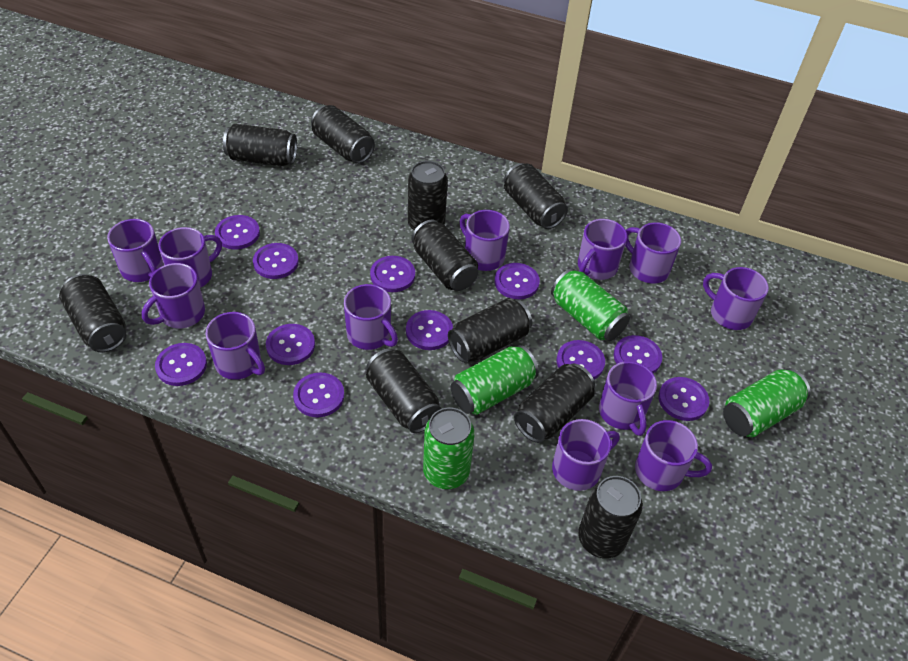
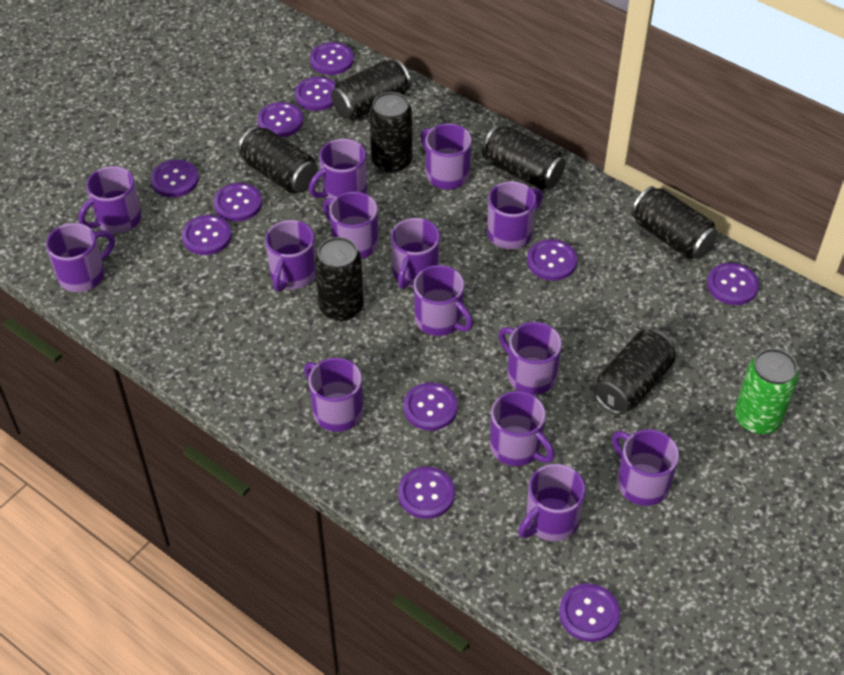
black can: [59,274,126,352] [223,124,297,166] [311,105,375,164] [366,348,442,433] [408,161,448,230] [412,220,478,291] [448,298,532,363] [504,163,568,229] [514,364,595,443] [578,476,643,558] = 10 -> [238,126,318,194] [315,237,364,321] [331,59,411,120] [369,92,413,173] [482,125,566,190] [593,329,675,415] [631,186,718,259] = 7
green can: [423,407,475,489] [451,345,539,415] [551,269,630,341] [723,368,811,437] = 4 -> [735,348,799,434] = 1
purple mug: [107,219,163,282] [142,263,205,329] [158,227,222,288] [205,312,265,380] [344,284,398,350] [460,210,510,271] [552,419,619,491] [578,219,627,280] [599,361,657,436] [625,222,681,284] [635,420,712,491] [703,267,769,330] = 12 -> [46,223,115,292] [78,166,142,233] [265,220,316,292] [304,358,363,432] [309,139,367,199] [323,192,378,259] [391,218,440,289] [414,265,473,336] [421,124,472,189] [487,181,543,249] [490,391,555,466] [499,322,562,395] [518,464,586,541] [612,429,679,506] = 14

